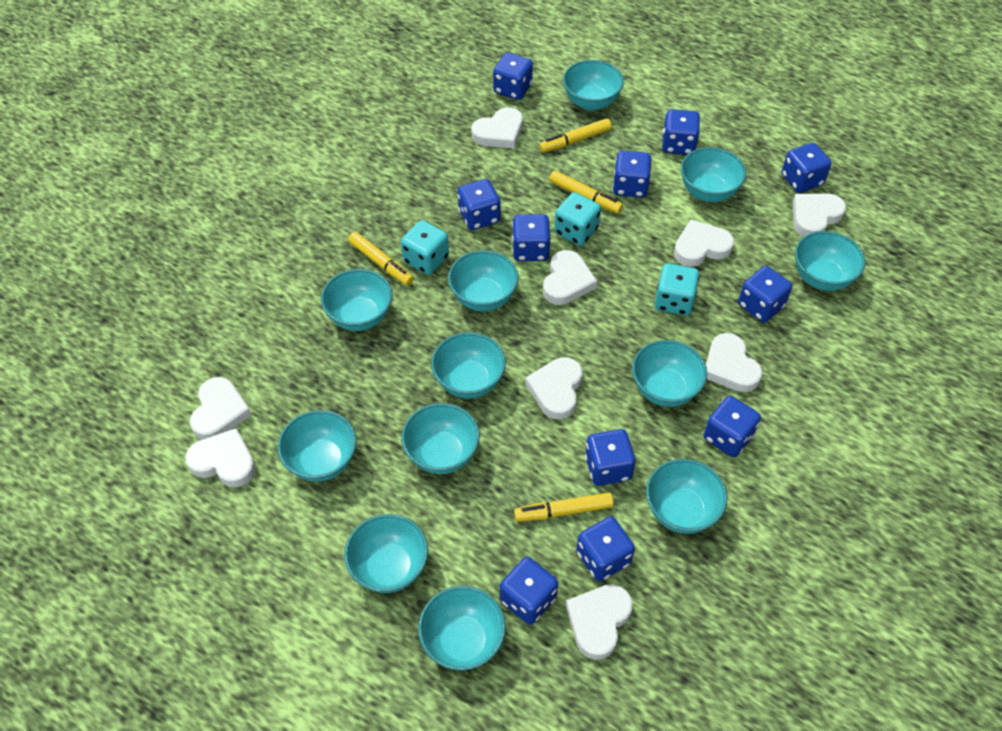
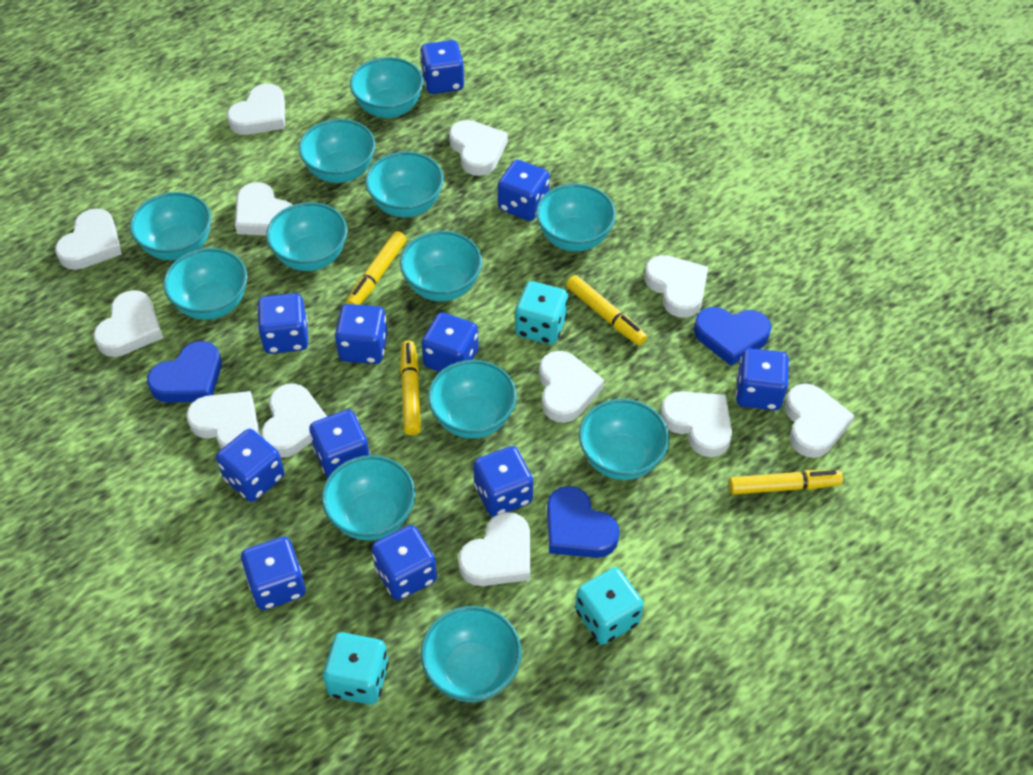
blue heart: none = 0 -> [147,341,222,402] [547,486,620,558] [694,307,772,366] = 3
white heart: [185,428,256,487] [190,377,251,440] [472,107,523,149] [525,357,582,419] [543,250,597,305] [565,584,633,660] [674,219,734,267] [706,333,762,392] [793,194,846,237] = 9 -> [55,208,122,270] [93,290,163,357] [186,391,260,449] [227,84,285,135] [235,182,292,236] [261,384,327,458] [449,120,508,176] [458,512,530,586] [539,351,604,423] [644,255,708,318] [660,391,732,457] [785,384,855,458] = 12

